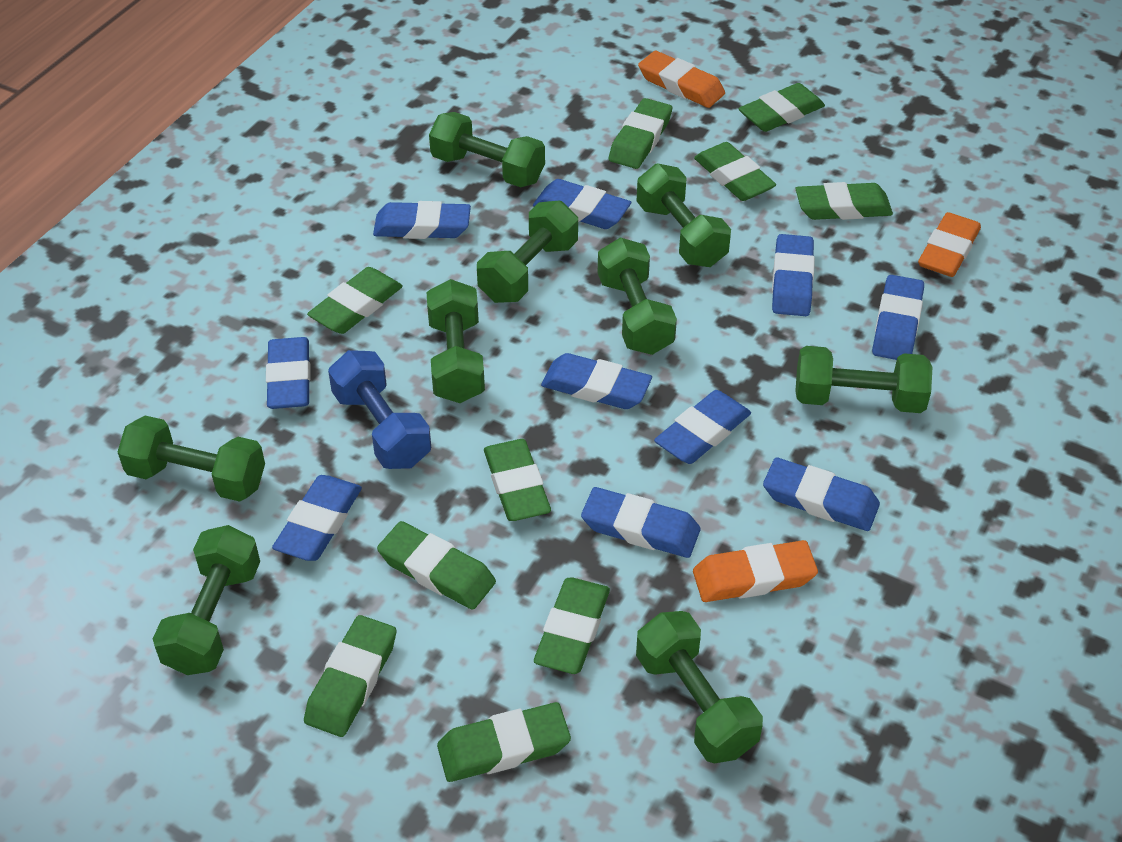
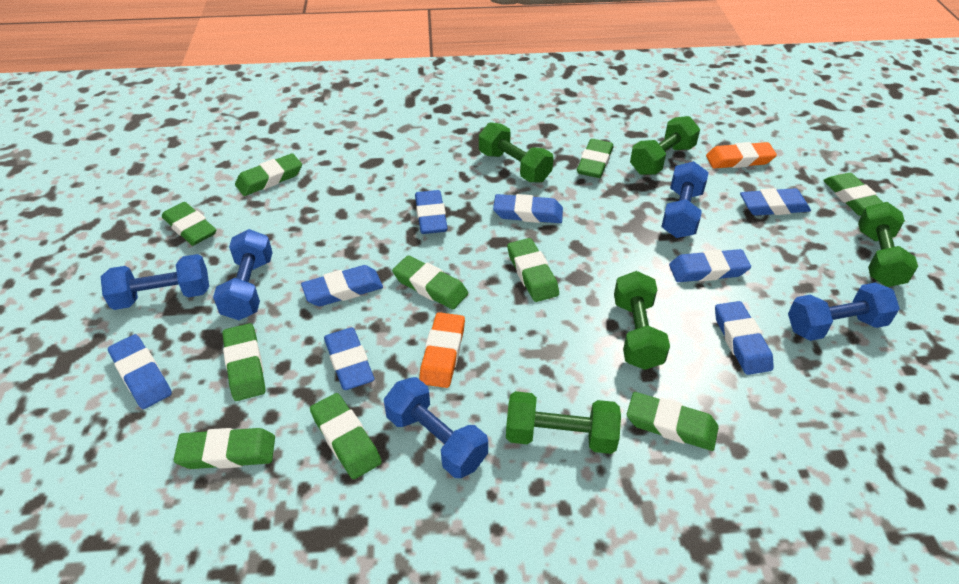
blue dumbbell: [328,350,431,469] = 1 -> [101,254,209,310] [213,229,273,320] [384,377,488,478] [661,161,709,238] [788,283,900,341] = 5
blue eraser: [266,337,311,409] [272,475,362,561] [373,201,471,239] [533,179,631,229] [541,353,652,409] [581,487,700,558] [654,390,751,464] [763,457,880,531] [772,234,815,316] [872,275,924,360] = 10 -> [108,334,172,409] [301,265,383,306] [324,327,374,390] [415,190,448,234] [493,194,563,223] [669,249,751,282] [715,301,774,375] [740,188,811,216] = 8
green dumbbell: [118,415,265,502] [153,525,260,675] [426,279,485,403] [429,112,545,187] [477,201,578,303] [598,237,677,355] [636,611,763,764] [637,164,731,267] [795,346,932,413] = 9 -> [479,122,554,182] [506,391,621,454] [614,271,670,370] [630,116,700,175] [858,202,918,287] = 5
orange eraser: [638,51,725,108] [693,540,818,602] [918,212,981,277] = 3 -> [419,312,465,388] [706,142,777,169] = 2

